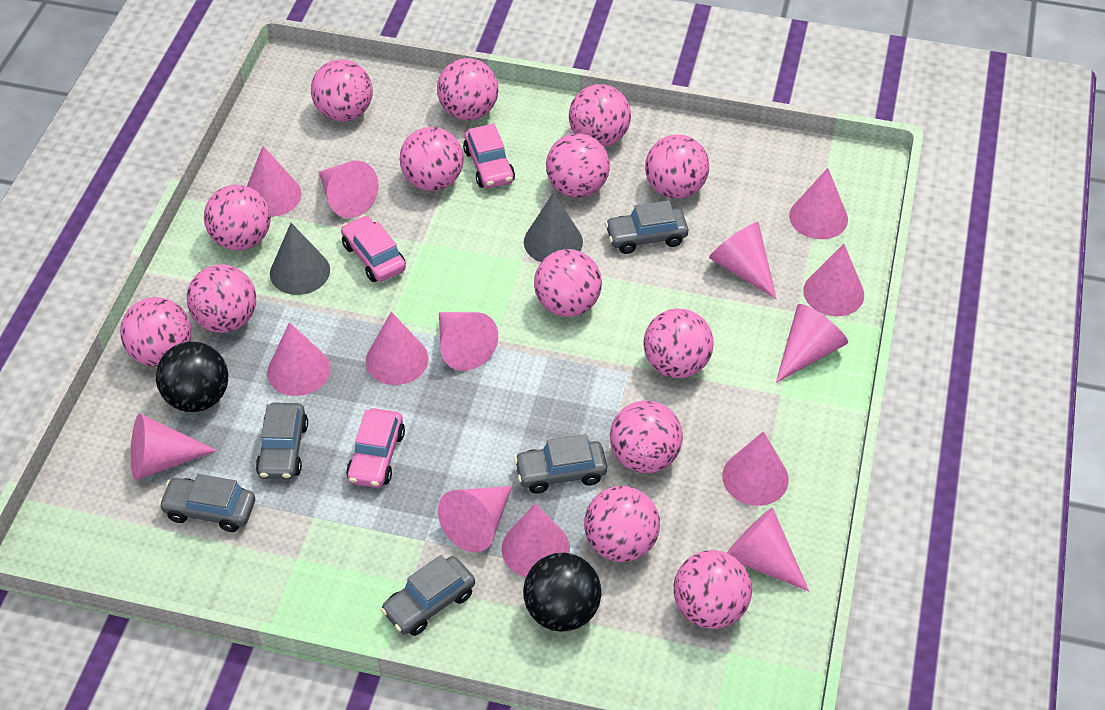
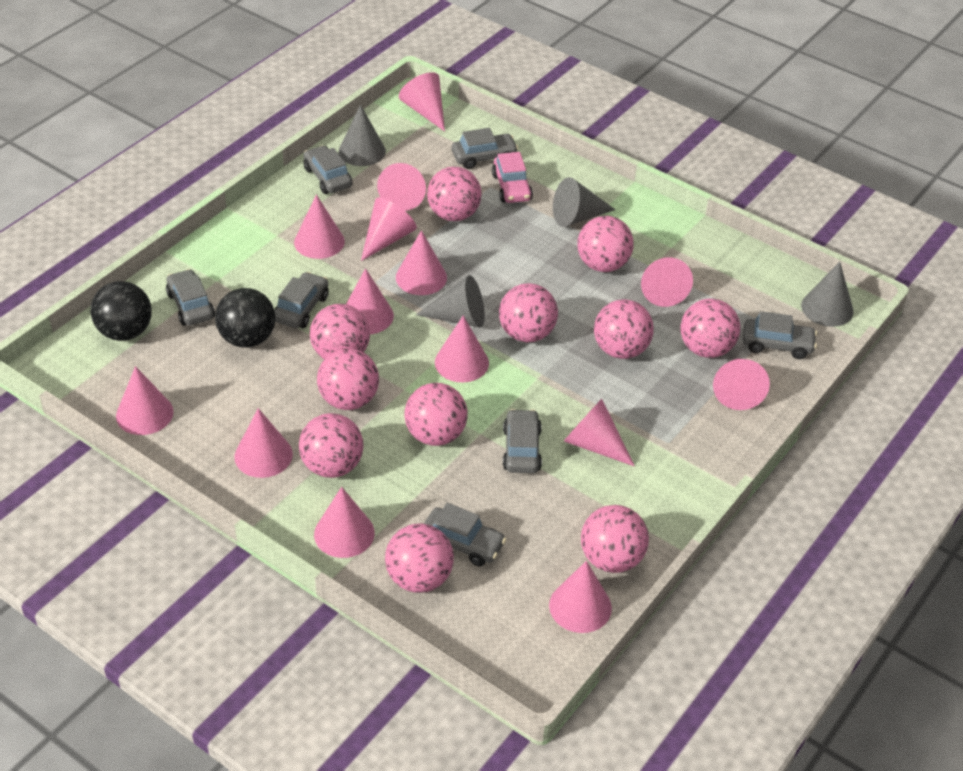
grey car: [158,474,255,532] [256,403,308,480] [381,555,475,636] [514,434,607,494] [605,200,688,254] = 5 -> [166,269,215,326] [274,272,329,328] [303,145,352,194] [424,503,506,566] [452,128,518,169] [503,409,542,473] [743,311,817,359] = 7
grey cone: [270,223,330,295] [524,192,583,262] = 2 -> [339,105,386,166] [416,275,485,328] [553,177,616,227] [801,262,854,327] = 4
pink ball: [120,297,192,367] [187,264,256,333] [204,185,271,250] [311,59,373,122] [400,127,464,191] [437,58,498,120] [534,249,602,317] [546,133,610,198] [569,84,631,147] [584,486,660,562] [610,400,683,473] [643,308,713,378] [645,134,709,199] [673,550,752,629] = 14 -> [299,413,364,478] [310,304,370,359] [317,348,379,410] [385,523,454,593] [405,383,467,446] [427,167,482,221] [499,283,558,342] [577,216,633,272] [581,505,649,573] [594,299,654,359] [681,299,740,358] = 11
pink car: [341,215,406,282] [346,408,405,488] [463,124,515,188] = 3 -> [492,152,533,203] = 1

